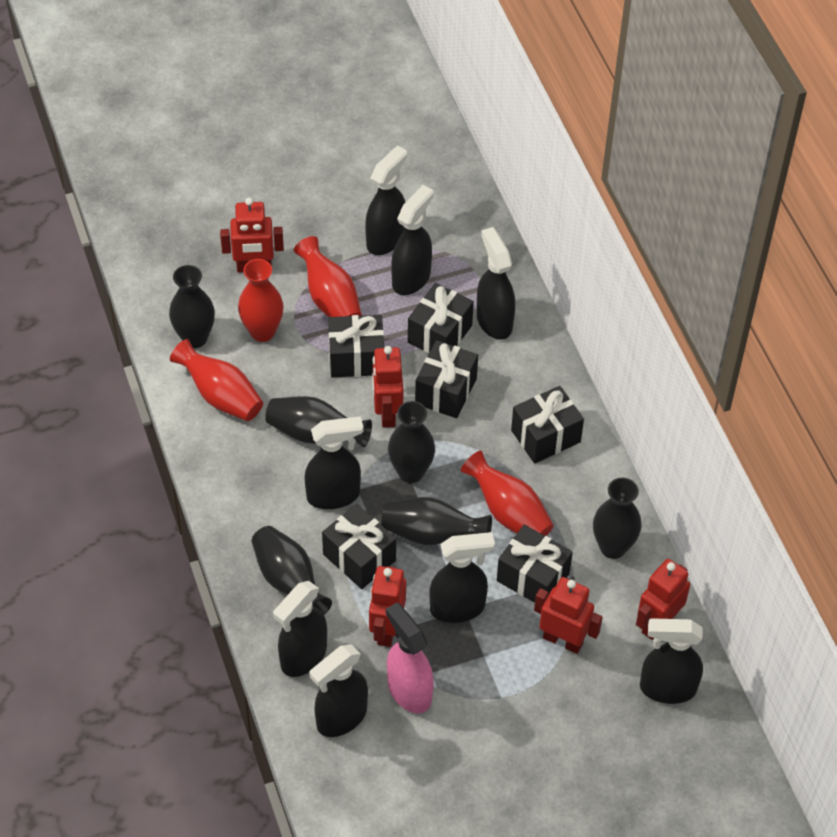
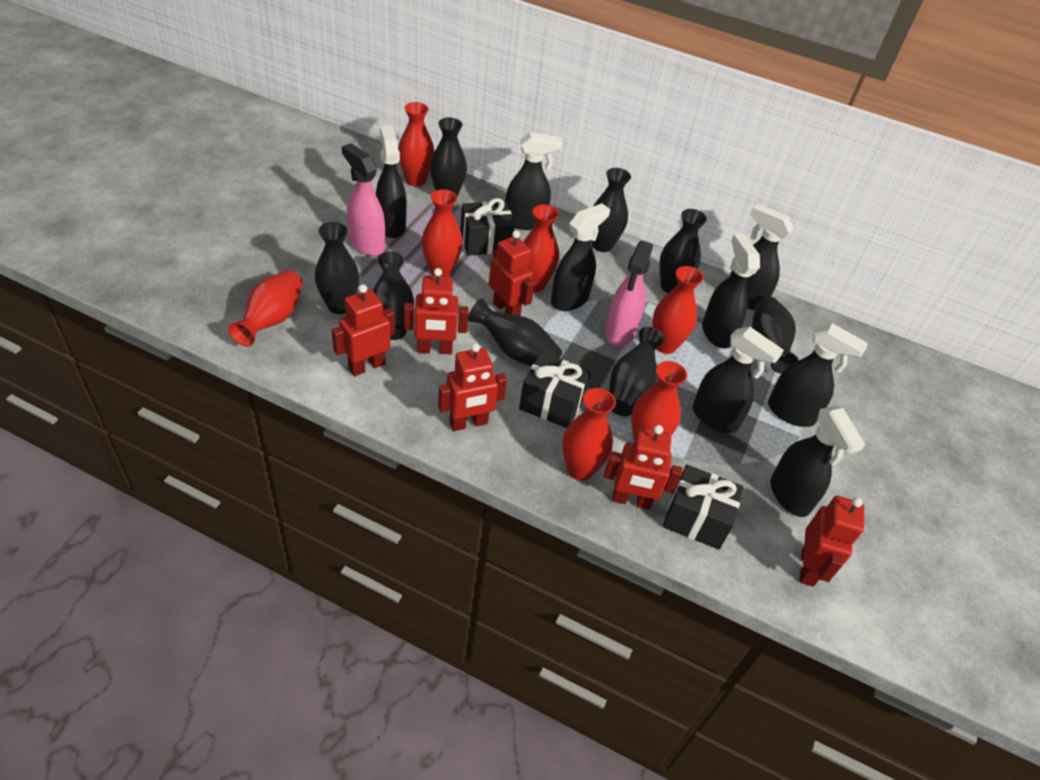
black gift: [322,504,396,589] [328,315,384,378] [408,283,474,353] [415,340,478,418] [497,525,573,603] [511,386,584,464] = 6 -> [460,198,515,255] [519,352,591,428] [663,465,744,549] = 3
black vase: [169,265,215,348] [252,526,332,615] [265,396,372,448] [381,497,492,545] [388,401,435,483] [593,478,642,559] = 6 -> [315,222,359,314] [373,251,414,340] [430,117,467,197] [468,298,562,366] [592,168,631,252] [609,327,665,416] [659,209,707,293] [752,296,799,373] = 8
pink spray bottle: [386,602,434,713] = 1 -> [342,143,385,256] [605,240,653,346] = 2
red robot: [220,198,284,273] [369,566,406,647] [372,346,403,428] [534,577,603,654] [636,559,690,640] = 5 -> [332,284,395,377] [404,268,469,354] [438,343,507,431] [489,230,535,316] [604,425,682,510] [800,496,864,587] = 6
red vase: [170,339,263,421] [238,259,284,342] [294,236,362,317] [461,451,554,536] = 4 -> [228,270,303,346] [398,102,434,186] [421,189,463,277] [523,204,559,292] [562,388,616,481] [631,361,687,439] [653,266,704,354] = 7

